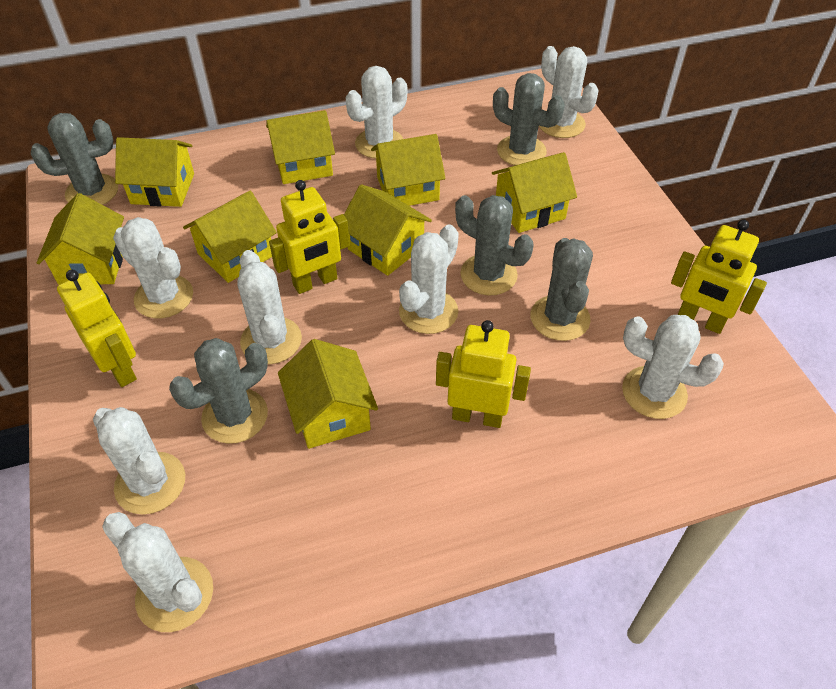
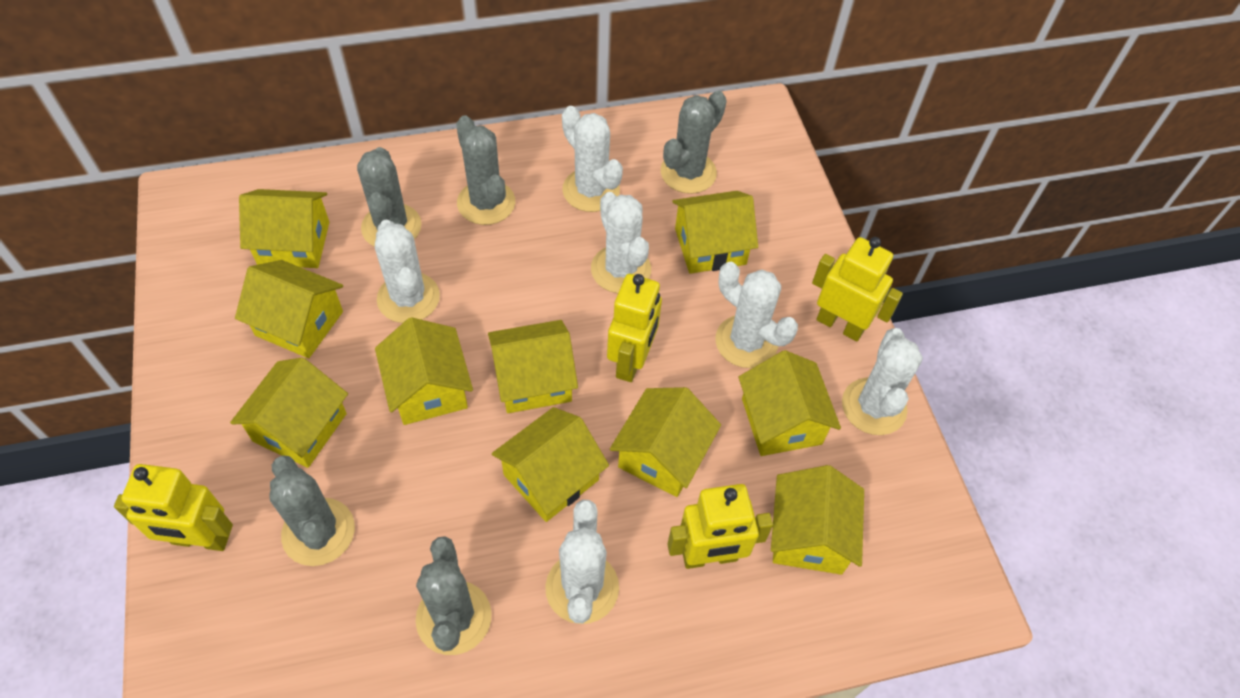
white cactus: [93,407,185,515] [102,512,213,632] [113,217,193,318] [237,250,302,364] [345,66,407,159] [399,225,459,334] [539,46,599,138] [622,315,724,419] = 8 -> [375,220,440,323] [545,500,619,624] [562,106,623,212] [591,192,651,293] [715,262,798,368] [842,328,923,435] = 6
yellow house: [37,193,124,285] [115,137,194,207] [183,191,277,283] [266,110,335,184] [278,339,378,449] [344,184,432,276] [371,134,446,206] [492,152,577,233] = 8 -> [230,357,348,468] [235,260,343,358] [239,189,329,268] [375,317,473,425] [488,320,578,413] [492,407,609,522] [610,387,721,497] [672,191,758,274] [739,350,841,456] [771,465,864,575] = 10

